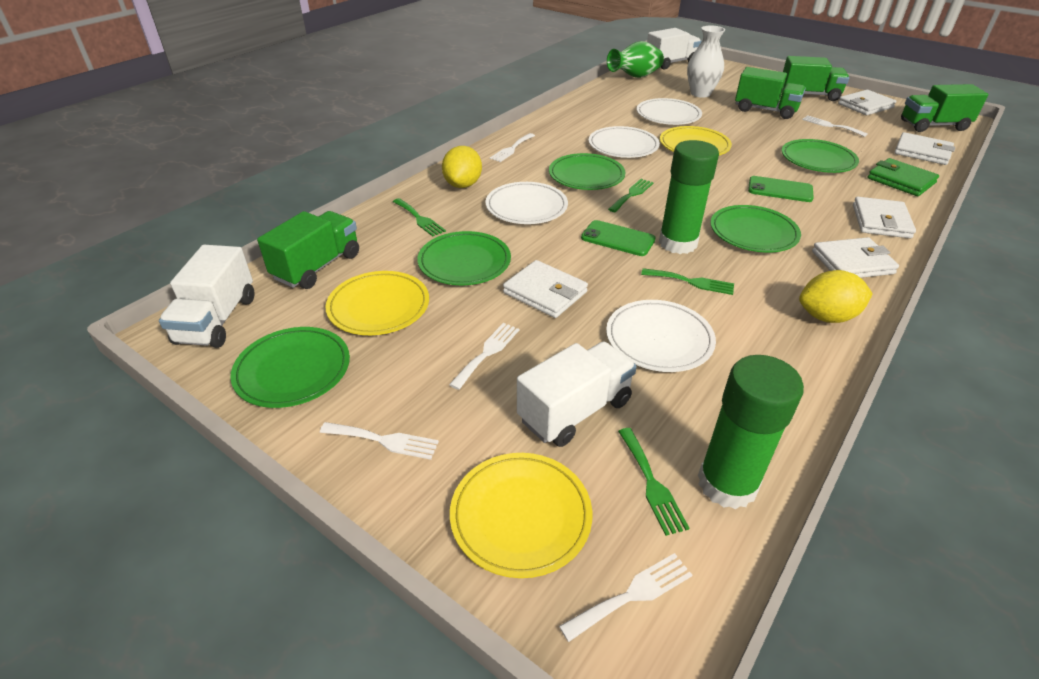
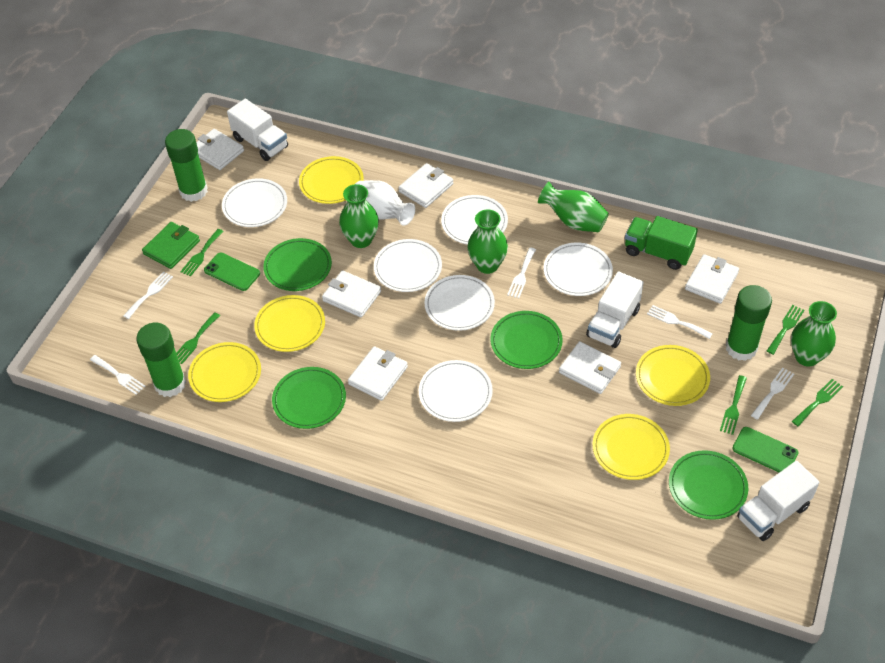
green fork: [393,198,446,236] [608,179,654,212] [618,428,690,536] [641,268,734,295] = 4 -> [176,312,220,364] [180,229,224,276] [720,375,747,435] [767,305,804,355] [792,379,843,426] = 5
green glue stick: [659,140,719,254] [698,355,804,509] = 2 -> [136,323,186,397] [165,129,208,202] [726,285,772,361] = 3
green plate: [230,327,350,408] [417,231,511,285] [549,153,625,190] [710,205,801,253] [782,139,859,173] = 5 -> [263,238,332,291] [272,367,346,429] [490,311,563,369] [669,450,748,520] = 4
green truck: [257,211,359,289] [735,67,806,119] [783,56,849,101] [901,84,988,132] = 4 -> [625,216,698,270] = 1
green vase: [607,41,664,78] = 1 -> [339,184,379,248] [467,209,508,274] [538,182,609,232] [791,301,837,367] = 4
white plate: [485,182,568,224] [589,126,660,158] [606,300,716,372] [637,98,702,125] = 4 -> [222,178,287,227] [374,239,442,292] [419,360,493,422] [424,275,495,331] [441,195,508,245] [544,243,613,296] = 6
white wallet: [503,260,588,318] [812,237,899,278] [838,90,896,115] [853,197,916,238] [894,132,955,165] = 5 -> [196,129,244,170] [322,270,381,318] [348,346,408,401] [398,163,454,208] [559,341,621,394] [685,254,739,304] = 6
yellow lemon: [442,146,482,188] [799,270,873,323] = 2 -> none = 0
yellow plate: [325,271,429,335] [450,453,592,578] [660,126,732,155] = 3 -> [188,342,261,402] [254,295,325,352] [299,156,364,204] [592,414,670,480] [636,345,710,406] = 5

